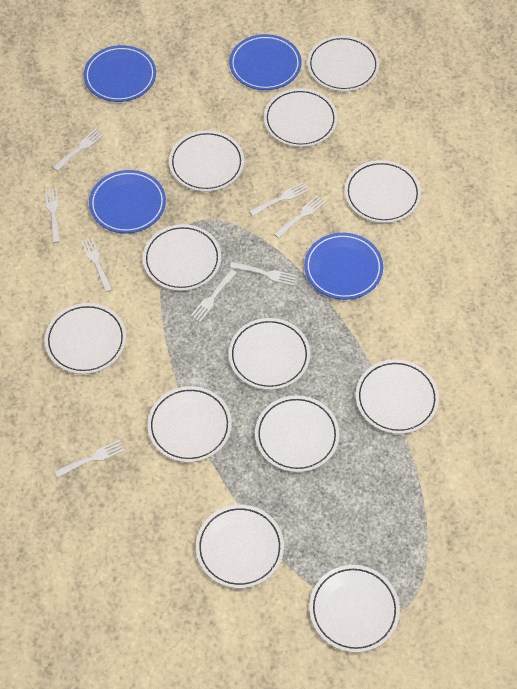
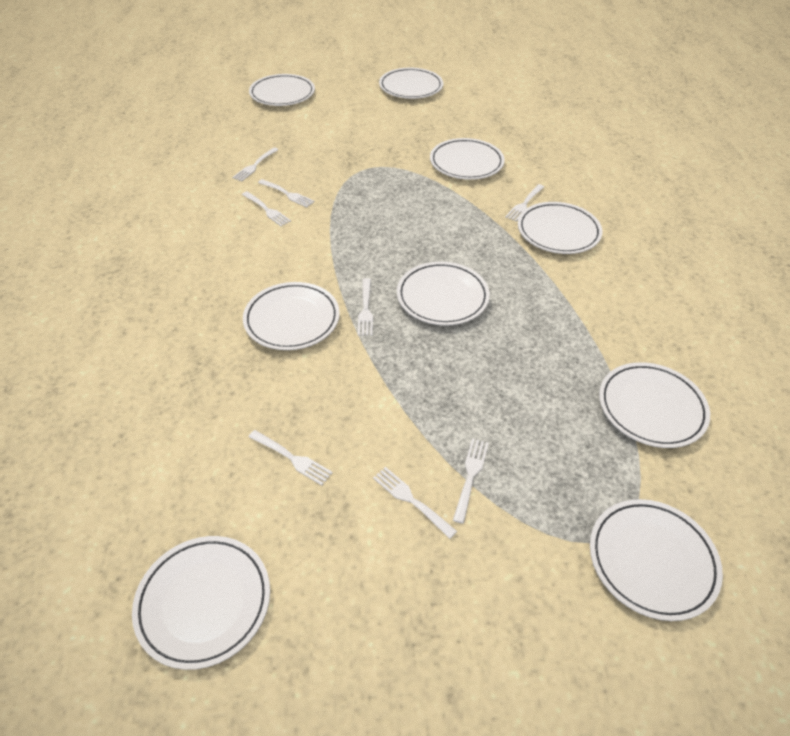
blue plate: [84,45,156,102] [89,170,166,233] [229,34,301,90] [304,233,383,300] = 4 -> none = 0
white plate: [45,303,126,374] [143,224,221,291] [147,386,232,462] [169,130,244,192] [196,505,284,588] [229,318,310,390] [255,395,340,472] [264,88,338,147] [307,35,379,92] [309,565,400,653] [345,160,421,223] [356,359,439,434] = 12 -> [132,536,270,670] [243,282,340,350] [249,74,315,106] [379,68,443,99] [397,262,490,326] [430,138,505,180] [518,202,602,254] [590,499,723,621] [599,362,710,448] = 9

